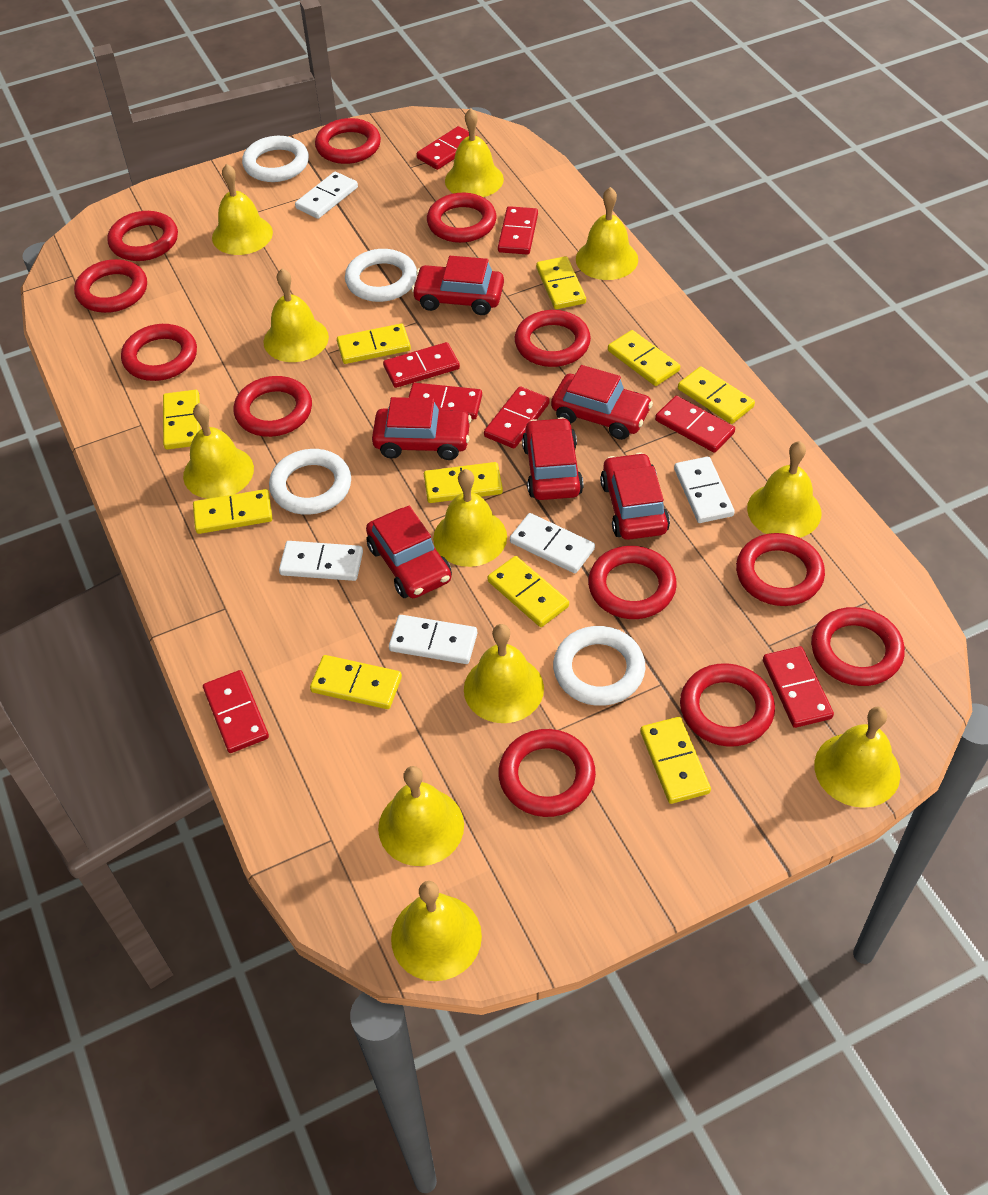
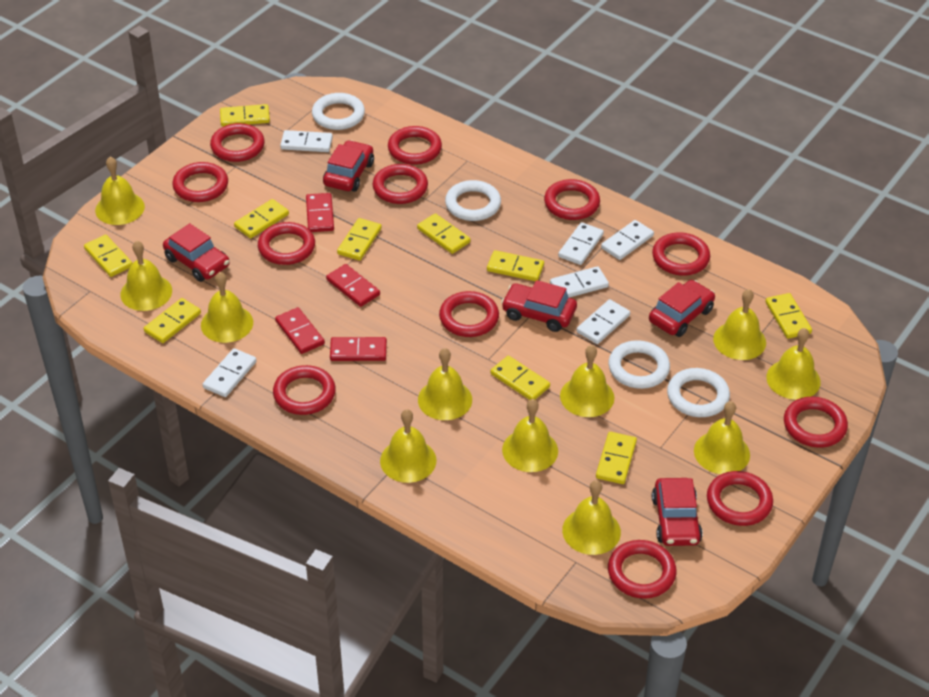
red car: [366,506,452,598] [372,397,472,460] [412,256,504,315] [522,417,584,500] [551,365,653,440] [600,453,670,540] = 6 -> [163,223,230,282] [323,140,374,192] [501,280,577,332] [649,280,715,337] [652,478,703,546] = 5
red domino: [203,670,269,753] [383,342,460,388] [408,383,482,419] [417,126,476,170] [484,387,550,448] [498,206,538,255] [655,396,735,453] [763,646,834,728] = 8 -> [275,307,325,354] [306,193,334,232] [326,264,380,307] [330,337,387,361] = 4
white domino: [279,541,363,581] [295,172,358,219] [389,615,477,664] [510,513,595,573] [674,456,735,523] = 5 -> [203,348,257,397] [280,130,333,152] [550,266,609,298] [558,222,604,265] [577,299,630,344] [601,220,654,260] = 6

